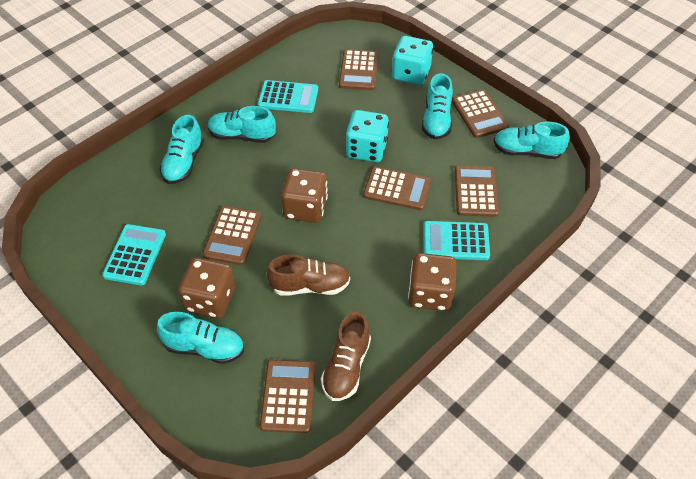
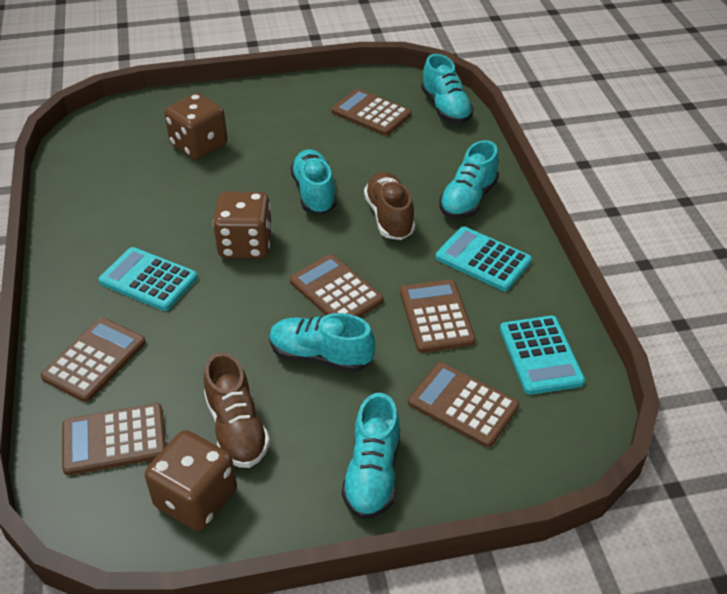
turquoise dice: [346,110,389,162] [392,36,433,85] = 2 -> none = 0

